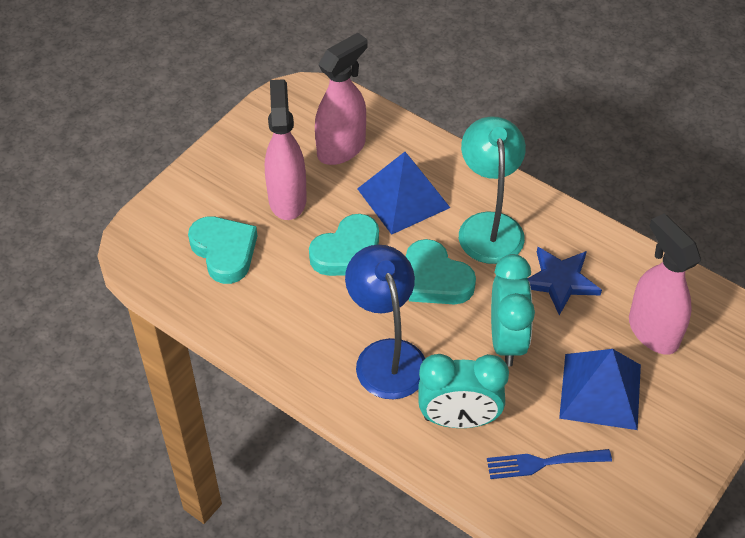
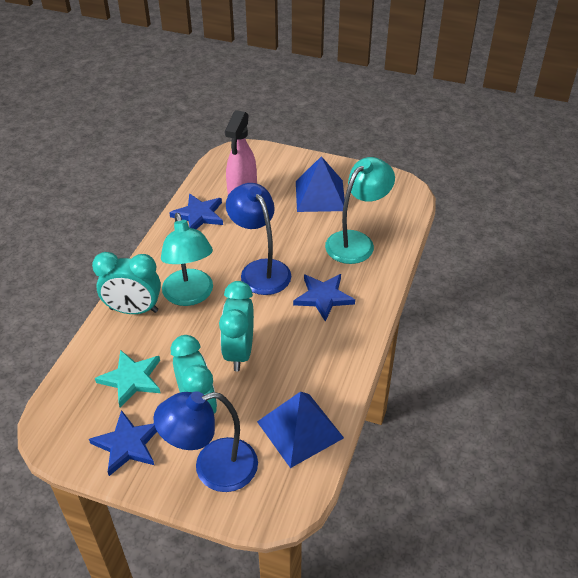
blue fork: [487,449,612,479] = 1 -> none = 0
blue lamp: [345,245,425,399] = 1 -> [153,391,258,492] [226,183,291,295] = 2
blue star: [528,247,602,315] = 1 -> [89,410,157,476] [169,193,223,229] [293,274,355,321] = 3
pink spray bottle: [265,79,307,220] [315,33,367,165] [629,214,701,355] = 3 -> [225,110,257,195] = 1
turquoise clock: [419,354,509,428] [491,254,535,366] = 2 -> [92,252,161,314] [171,335,217,414] [219,281,254,371] = 3
turquoise heart: [188,216,257,284] [309,214,379,276] [406,239,476,304] = 3 -> none = 0
turquoise lamp: [459,116,526,264] = 1 -> [161,213,213,306] [325,157,395,264] = 2
turquoise star: none = 0 -> [95,350,160,408] = 1

